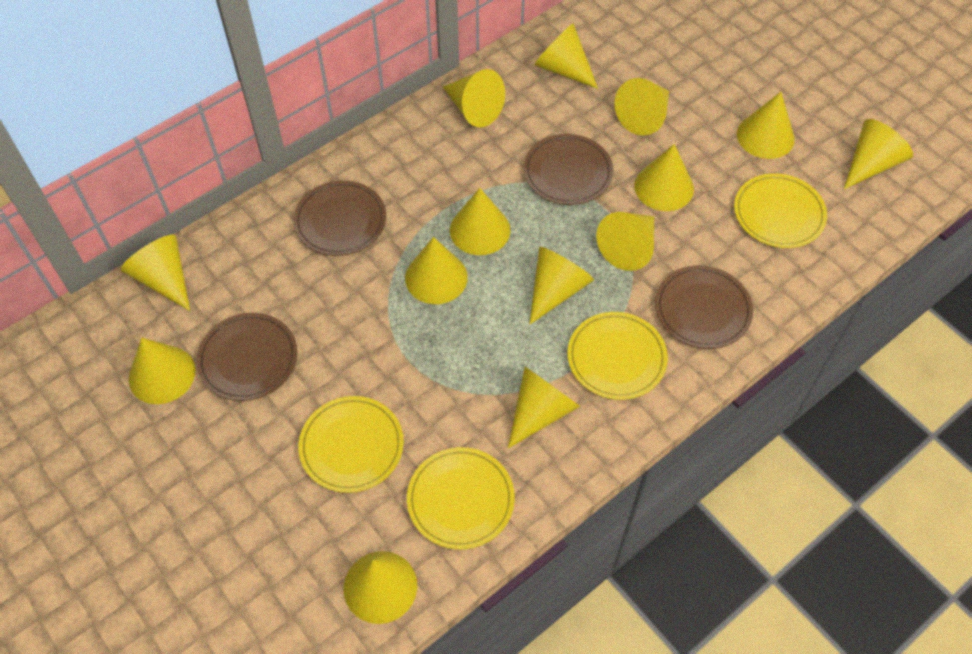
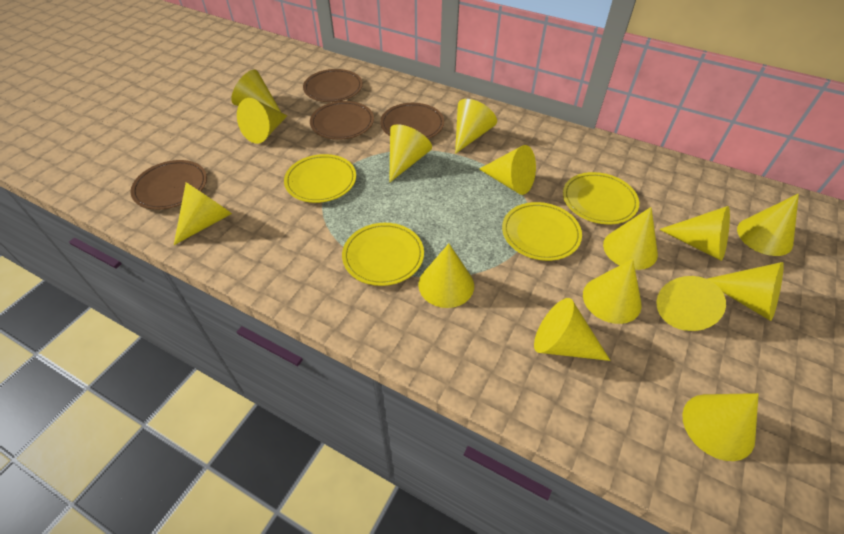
yellow cone: [121,235,190,311] [129,337,195,404] [344,551,417,624] [405,237,468,304] [443,69,505,128] [450,188,511,255] [508,367,580,448] [529,247,594,325] [534,23,598,89] [596,212,654,271] [614,78,669,136] [634,144,694,211] [737,92,795,159] [844,119,913,189] = 14 -> [174,183,232,245] [231,70,281,112] [237,98,287,144] [389,124,432,182] [418,244,474,308] [455,99,497,154] [479,145,536,195] [534,298,611,361] [583,259,642,324] [603,207,658,270] [656,276,726,331] [659,206,730,261] [682,393,758,461] [707,262,784,321] [737,194,799,256] = 15

